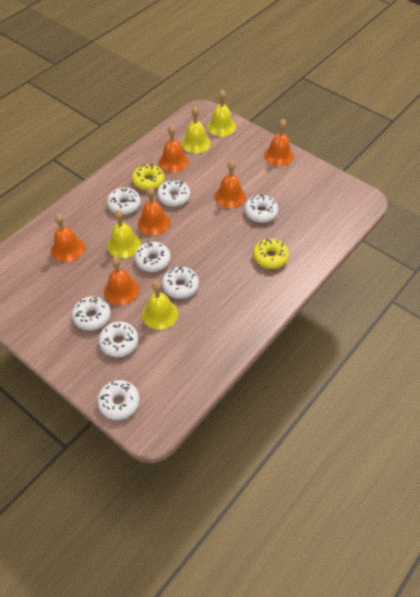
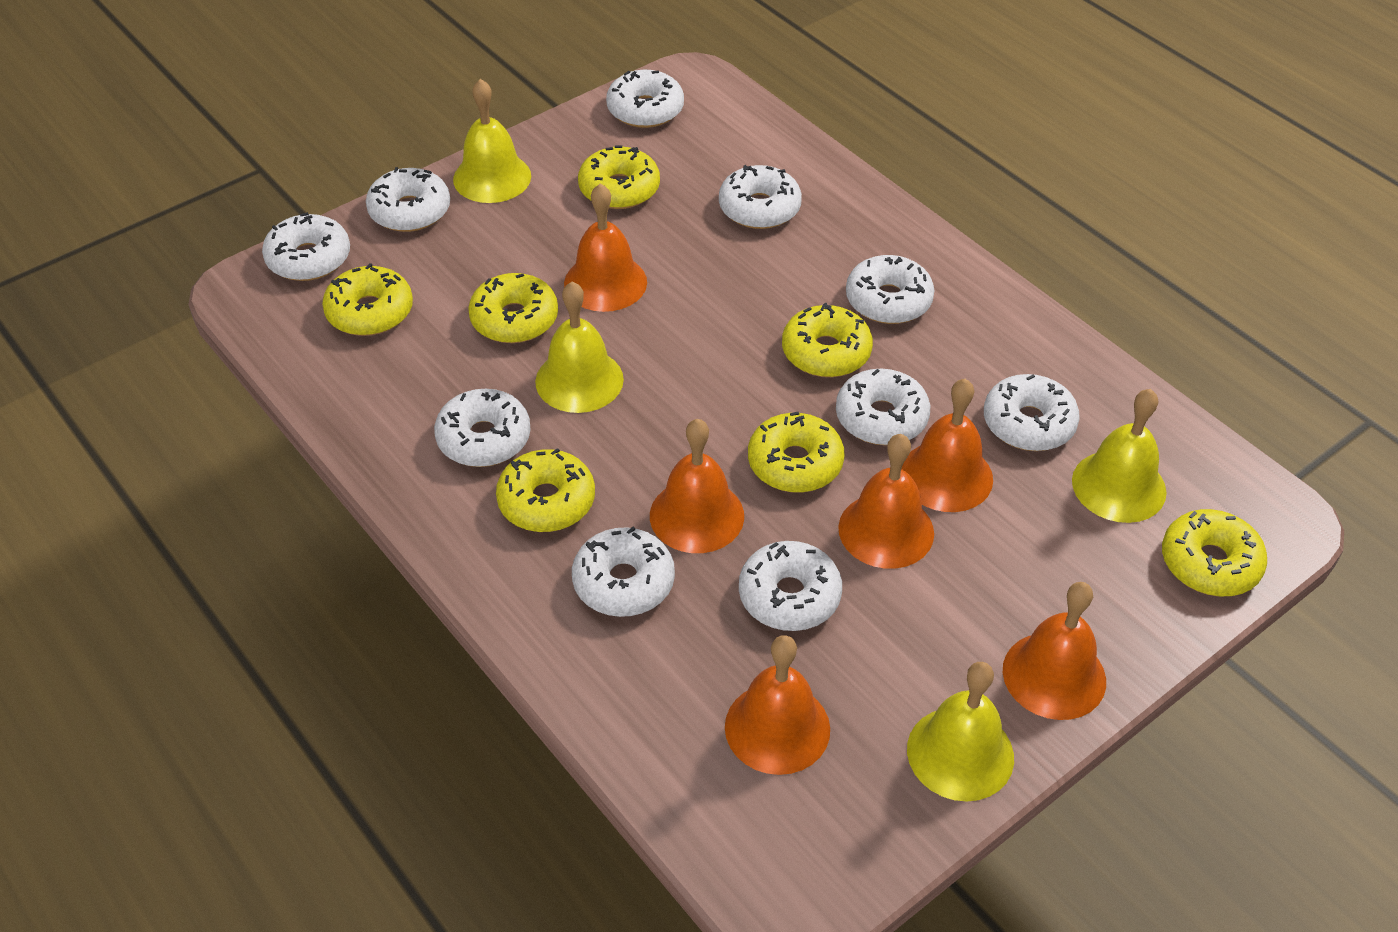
white donut: [72,296,111,331] [97,380,140,420] [99,322,138,357] [107,187,141,215] [135,241,171,272] [157,179,190,207] [162,266,199,299] [244,194,278,223] = 8 -> [262,212,350,281] [366,167,450,232] [434,389,531,467] [572,527,675,617] [606,70,684,128] [719,165,802,229] [739,541,842,631] [836,369,930,445] [846,255,934,324] [984,374,1080,451] = 10
yellow donut: [132,164,165,191] [253,238,289,269] = 2 -> [322,263,413,336] [468,273,558,343] [496,448,595,532] [578,146,660,209] [748,412,845,493] [782,303,873,377] [1162,509,1267,596] = 7

